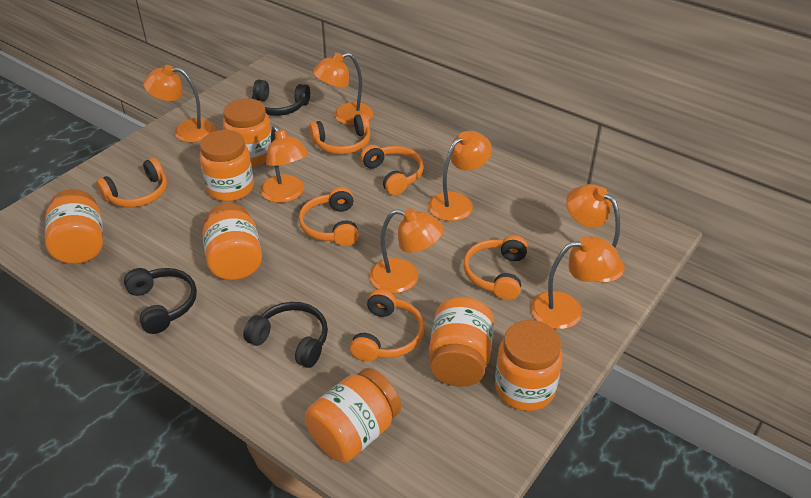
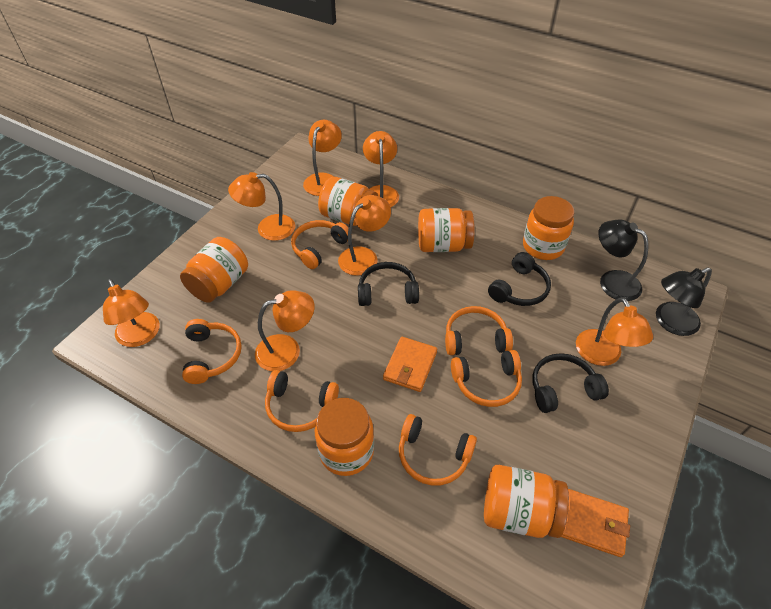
black lamp: none = 0 -> [598,220,649,301] [656,267,712,336] = 2
orange jar: [45,189,103,264] [200,130,254,202] [202,204,262,280] [223,98,271,167] [305,368,401,463] [429,297,494,387] [495,320,563,411] = 7 -> [180,237,248,303] [315,398,374,476] [318,177,378,226] [418,208,475,252] [484,465,569,538] [523,196,574,260] = 6
orange wallet: none = 0 -> [383,337,437,392] [561,489,630,557] = 2

